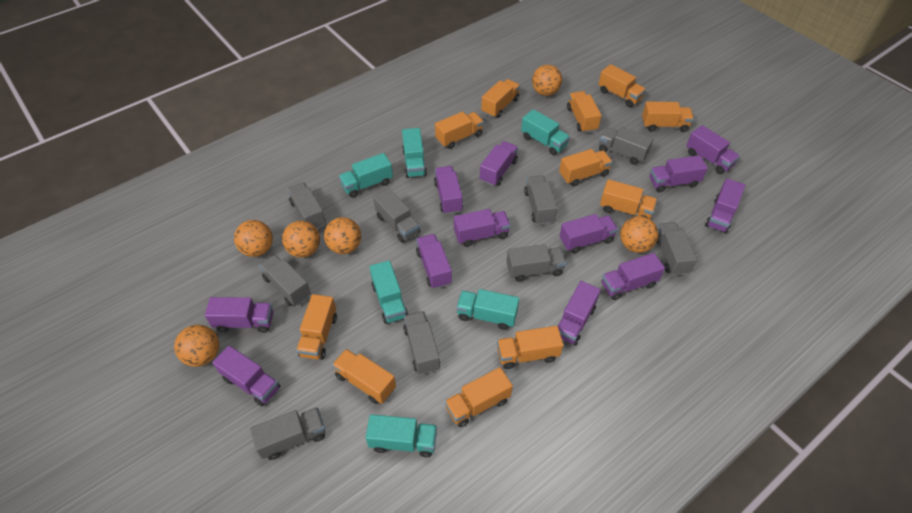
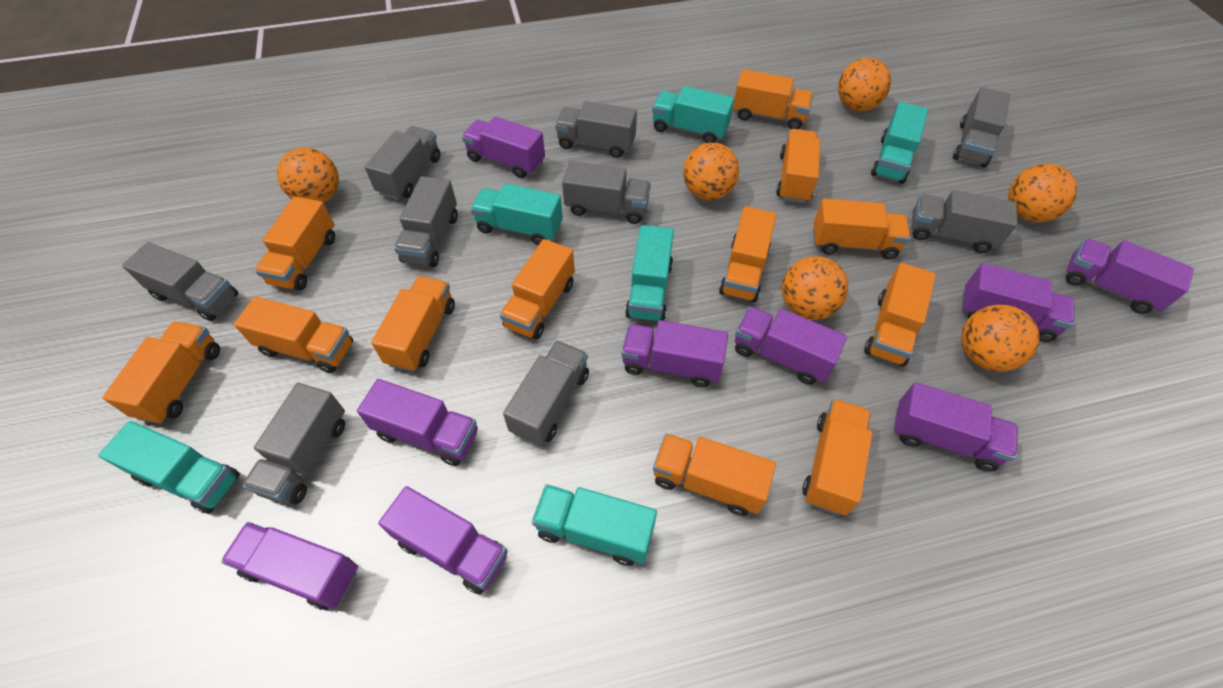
orange truck: [296,294,337,360] [332,349,396,404] [435,112,484,149] [445,367,513,427] [481,79,520,118] [497,326,563,369] [559,149,612,186] [567,91,602,133] [598,64,646,107] [600,179,657,219] [642,102,694,132] = 11 -> [102,321,220,424] [234,297,353,373] [255,196,335,291] [371,276,455,372] [500,239,575,339] [653,433,776,516] [719,206,777,302] [733,69,813,129] [776,129,820,203] [803,399,872,516] [813,199,911,259] [864,263,936,366] = 12
purple truck: [205,297,273,333] [212,346,280,406] [416,234,452,289] [434,166,463,214] [454,209,511,247] [480,141,518,186] [558,281,601,346] [560,214,618,253] [602,253,665,300] [650,155,708,193] [686,125,740,174] [705,178,745,234] = 12 -> [221,522,358,610] [357,379,477,466] [378,486,508,595] [462,116,545,178] [621,320,728,387] [735,306,847,385] [893,382,1018,472] [961,263,1075,342] [1066,238,1194,314] = 9

